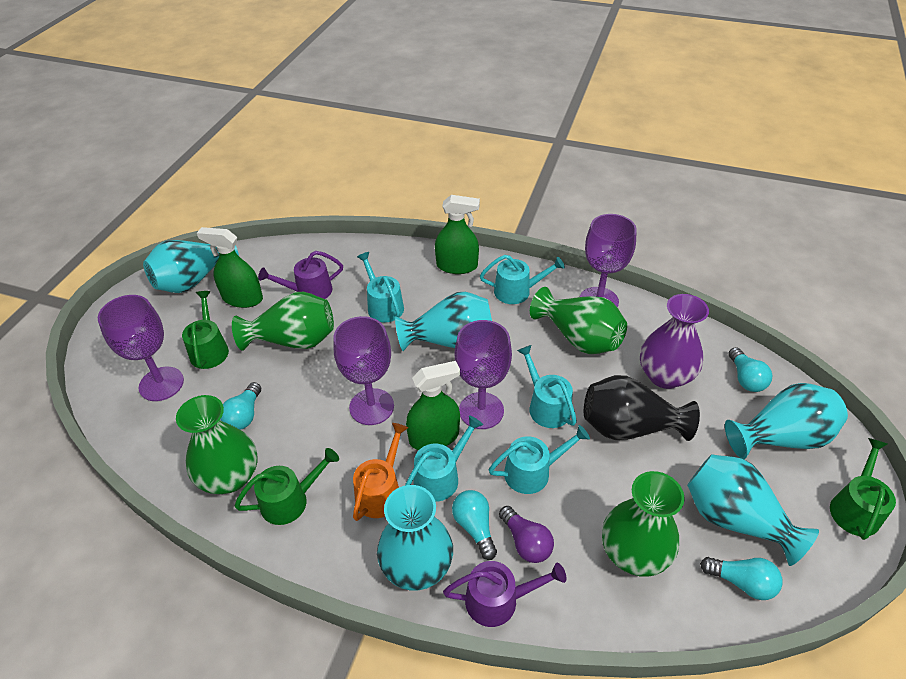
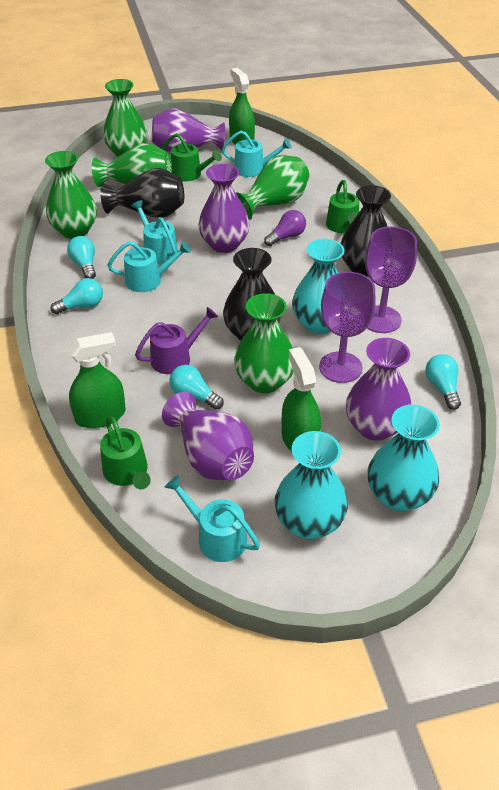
black vase: [584,375,700,441] = 1 -> [100,168,184,218] [223,248,281,341] [340,185,391,276] = 3
green vase: [176,395,257,494] [232,292,334,351] [530,287,627,354] [602,471,685,577] = 4 -> [45,151,97,239] [92,143,172,187] [103,79,147,157] [234,293,294,393] [236,155,309,220] = 5
orange watering can: [353,423,408,521] = 1 -> none = 0
purple goblet: [98,295,184,401] [333,316,394,425] [455,320,512,429] [580,214,637,308] = 4 -> [319,272,376,383] [365,226,417,333] = 2
purple vase: [640,294,709,389] = 1 -> [152,109,225,154] [162,392,254,480] [198,164,250,253] [346,338,412,441] = 4
purple watering can: [258,251,343,299] [443,561,566,627] = 2 -> [135,307,218,374] = 1
turquoise vase: [143,240,239,293] [377,485,453,590] [395,292,492,351] [687,454,819,566] [725,383,848,459] = 5 -> [274,431,348,539] [292,239,344,334] [368,405,440,511] = 3
turquoise watering can: [357,252,404,322] [405,416,483,502] [480,255,565,304] [489,425,590,494] [517,345,577,428] = 5 -> [107,241,191,292] [131,200,178,264] [165,475,260,562] [222,131,292,177] = 4

